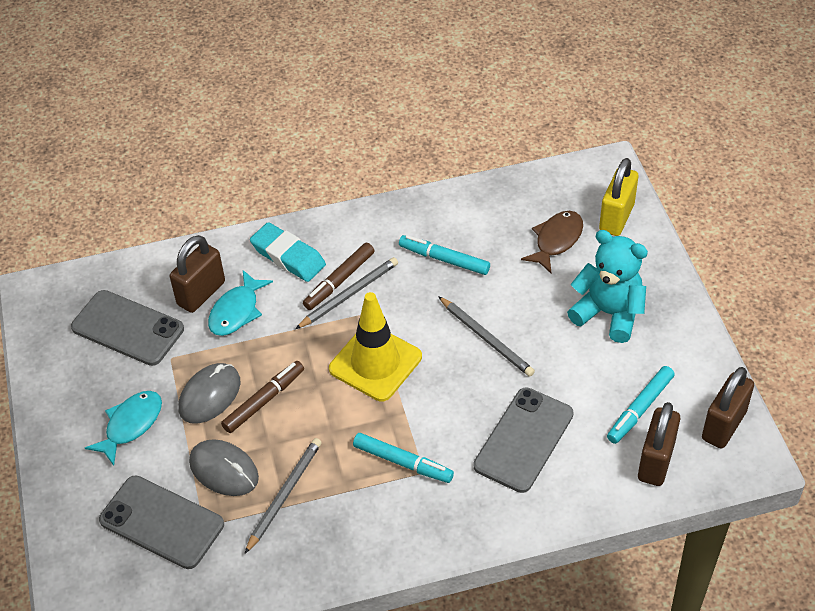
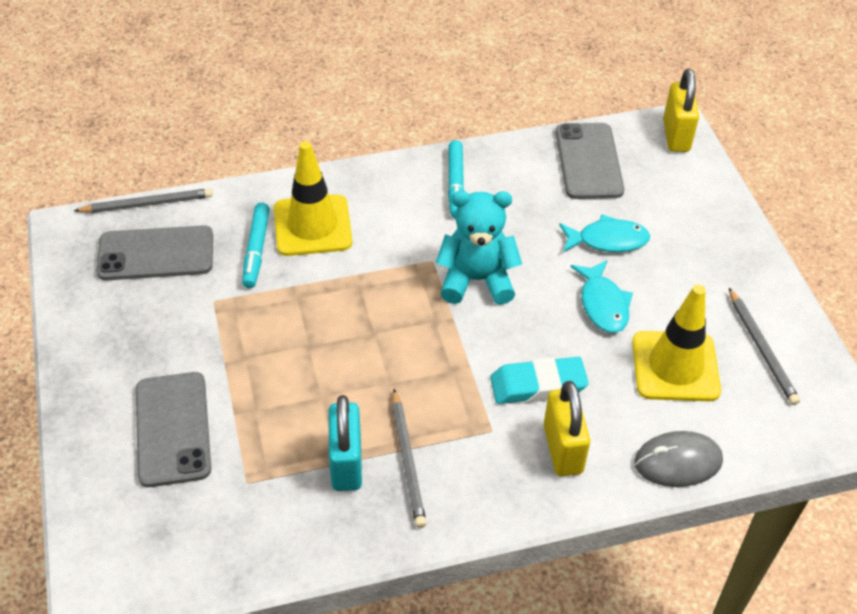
brown fish: [521,211,583,273] = 1 -> none = 0
brown marker: [221,361,304,433] [303,243,375,310] = 2 -> none = 0
brown padlock: [170,235,225,313] [638,402,680,486] [702,367,754,448] = 3 -> none = 0
grey mouse: [179,363,240,423] [189,439,259,496] = 2 -> [634,431,723,487] = 1
turquoise marker: [353,433,454,483] [399,235,490,275] [607,366,675,444] = 3 -> [242,203,270,288] [448,140,464,218] = 2
turquoise padlock: none = 0 -> [329,395,362,491] = 1
yellow padlock: [599,158,639,236] = 1 -> [544,381,590,476] [663,69,699,152] = 2
yellow traffic cone: [329,292,422,401] = 1 -> [274,141,352,256] [632,285,721,401] = 2

